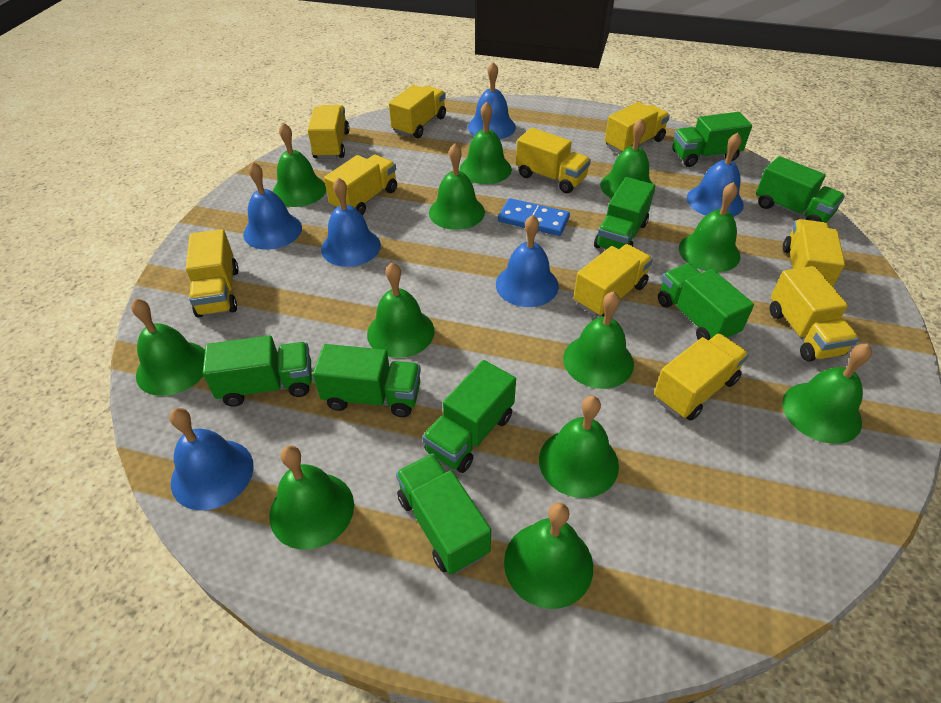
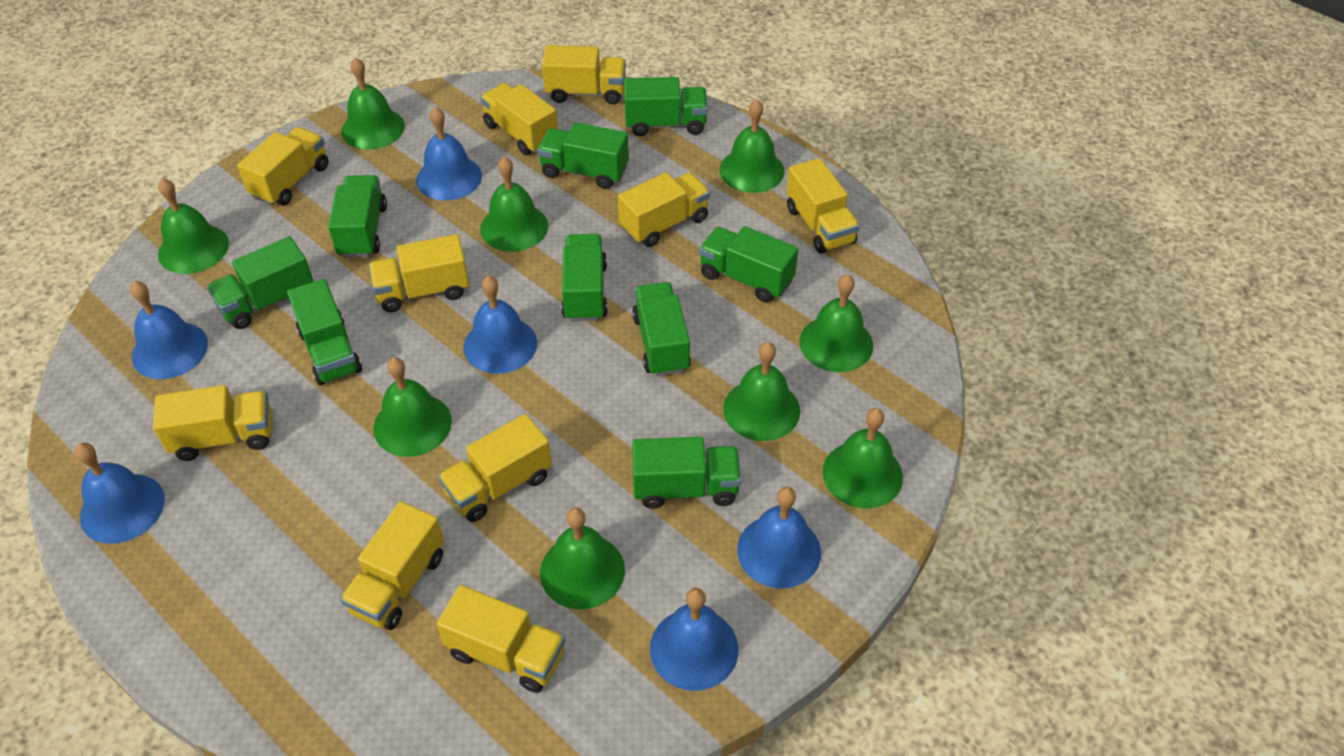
blue domino: [498,198,570,236] = 1 -> none = 0
green bell: [131,298,205,396] [269,445,354,550] [272,123,326,207] [367,262,435,358] [429,143,485,230] [460,102,512,184] [504,502,593,609] [539,396,619,498] [563,291,634,389] [600,118,655,198] [679,182,740,272] [782,344,872,444] = 12 -> [158,178,229,274] [341,57,405,149] [374,357,452,457] [480,156,548,252] [540,507,625,610] [719,99,784,193] [723,342,800,441] [800,274,873,372] [823,408,903,509] = 9
green truck: [203,335,312,407] [313,344,421,417] [396,454,491,575] [422,360,516,473] [594,177,655,250] [658,263,754,341] [673,112,752,167] [756,156,845,223] = 8 -> [207,236,314,329] [287,279,362,385] [328,175,387,258] [537,122,629,189] [561,234,607,322] [624,77,708,136] [632,282,691,376] [632,437,741,509] [699,226,798,303] = 9

